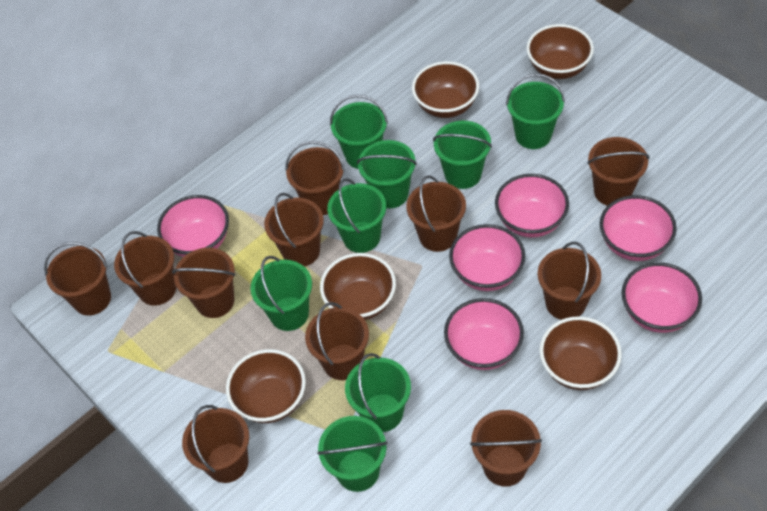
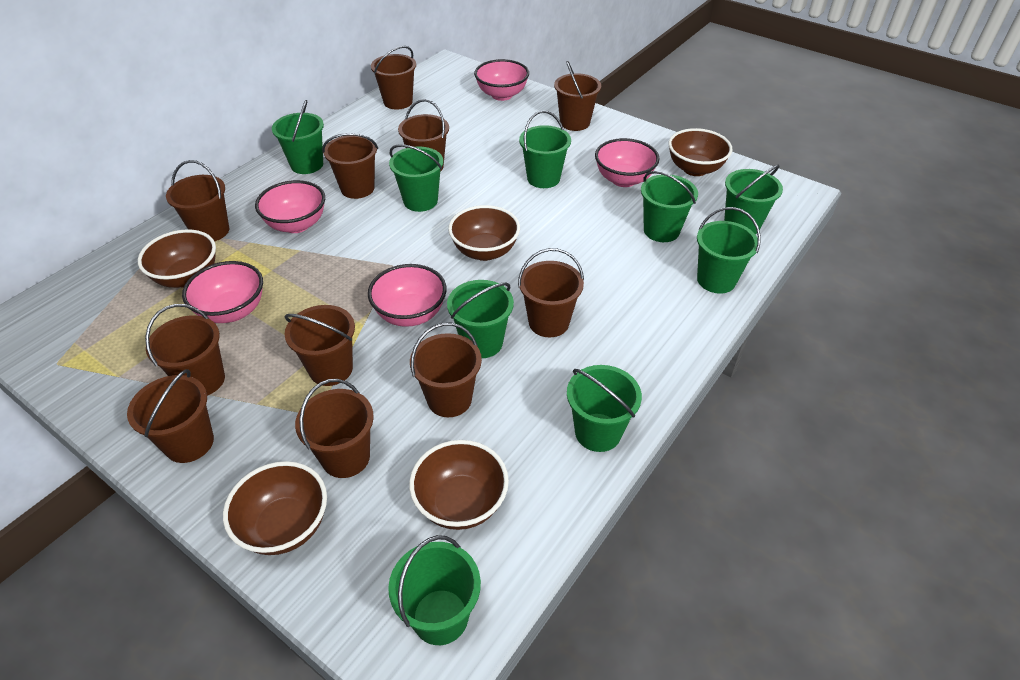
green bucket: [250,256,312,331] [317,416,388,492] [327,178,386,253] [330,95,388,169] [345,353,411,432] [357,140,417,209] [433,121,492,189] [506,74,565,149] = 8 -> [272,100,324,174] [388,535,481,645] [389,144,443,212] [447,280,514,358] [519,110,571,188] [567,365,642,452] [641,171,698,242] [697,207,761,294] [724,165,783,234] = 9
pink bowl: [157,195,229,257] [444,298,524,370] [449,224,525,291] [495,174,569,238] [600,195,677,261] [622,262,702,333] = 6 -> [182,261,263,323] [255,180,325,233] [368,264,447,327] [474,59,529,101] [595,138,660,187] = 5

